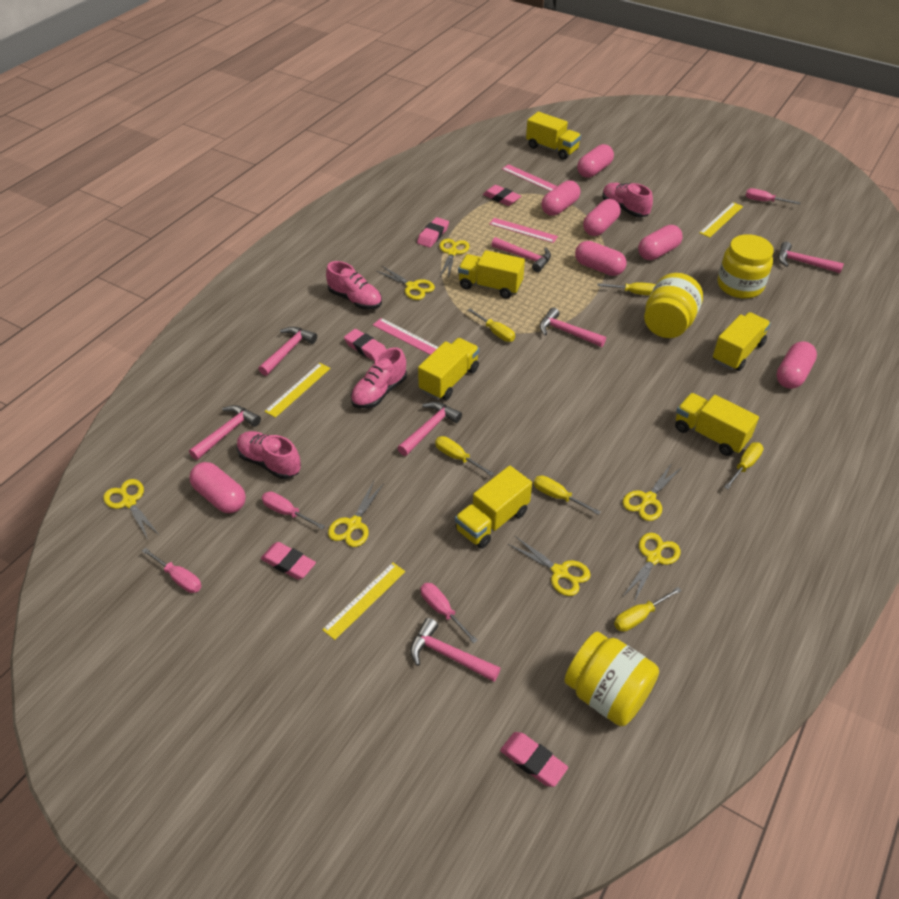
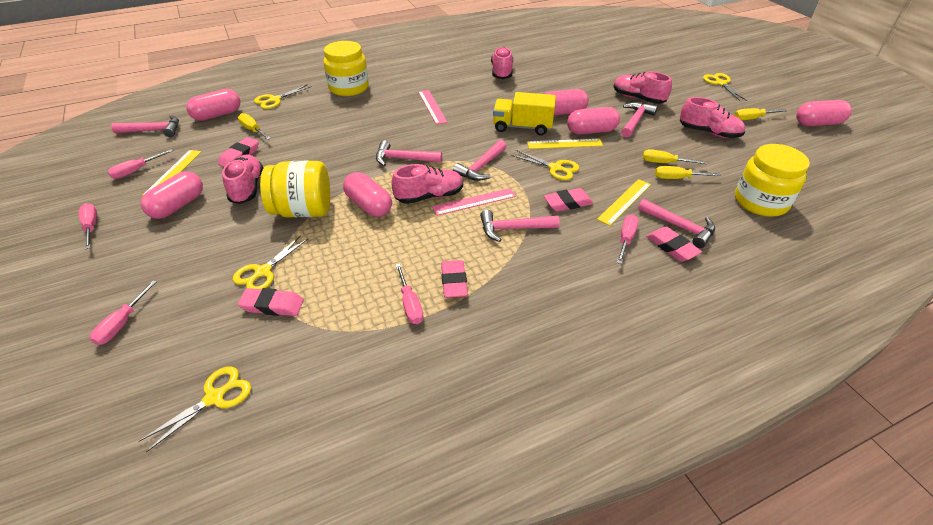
pink capsule: [189,462,246,513] [541,180,580,216] [575,241,626,276] [577,144,614,178] [583,199,621,236] [638,225,683,260] [776,341,817,389] = 7 -> [141,171,203,219] [186,89,240,121] [343,172,392,217] [544,89,589,115] [567,107,620,135] [796,100,852,126] = 6
pink hammer: [189,405,261,460] [258,327,317,376] [398,402,462,456] [410,618,501,682] [491,237,551,272] [540,307,606,347] [778,242,844,273] = 7 -> [111,115,179,137] [376,140,442,166] [453,140,507,181] [480,210,559,242] [621,102,658,138] [638,199,715,248] = 6
pink ruler: [373,318,438,355] [489,218,558,243] [502,164,557,191] = 3 -> [418,90,448,125] [432,188,516,216] = 2
pink screwdriver: [142,548,202,593] [262,492,325,529] [421,583,478,643] [745,188,800,204] = 4 -> [79,203,97,249] [90,280,157,345] [108,149,173,179] [396,264,423,324] [617,214,639,264] = 5
pink shoe: [236,431,301,479] [326,261,382,310] [351,348,407,409] [602,183,653,218] = 4 -> [222,154,263,204] [391,164,463,204] [491,47,513,79] [613,71,672,104] [680,97,745,138] = 5
yellow scissors: [103,479,160,539] [328,481,384,547] [376,265,435,300] [439,239,469,279] [508,536,591,596] [623,463,682,521] [623,533,680,602] = 7 -> [138,366,251,452] [233,235,308,289] [254,84,312,109] [511,150,579,180] [703,73,747,101] = 5
yellow screwdriver: [435,436,494,476] [467,308,515,342] [534,475,601,515] [598,282,655,295] [614,587,682,632] [724,442,764,489] = 6 -> [238,113,271,140] [642,149,707,164] [655,166,721,179] [734,108,787,120] = 4
yellow truck: [418,338,479,400] [455,466,532,549] [458,250,525,299] [526,112,581,160] [675,393,759,456] [713,312,771,371] = 6 -> [493,92,556,136] = 1

